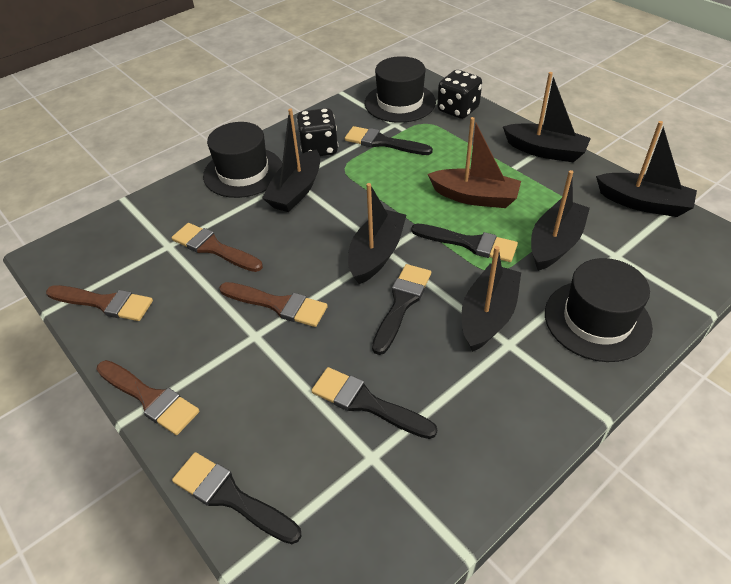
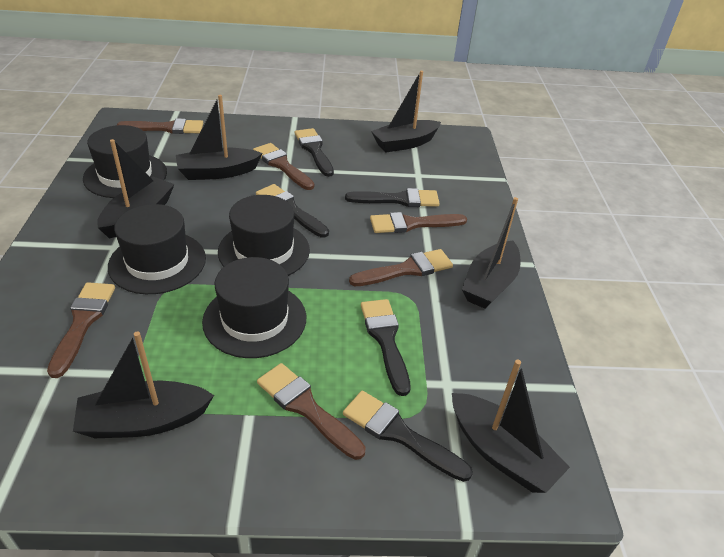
black dice: [296,108,338,156] [437,70,482,119] = 2 -> none = 0
black hat: [203,122,282,198] [365,56,436,123] [545,258,653,362] = 3 -> [83,125,167,198] [108,204,206,294] [202,257,306,358] [218,195,310,276] = 4
brown boat: [428,117,521,208] = 1 -> none = 0
brown brush: [46,285,153,321] [96,360,199,435] [171,223,263,272] [219,282,328,327] = 4 -> [47,282,115,378] [117,118,203,134] [253,143,314,190] [257,363,366,460] [349,249,453,286] [370,212,467,233] = 6

